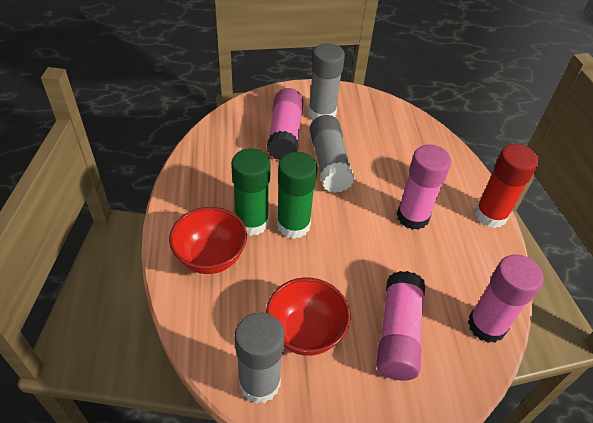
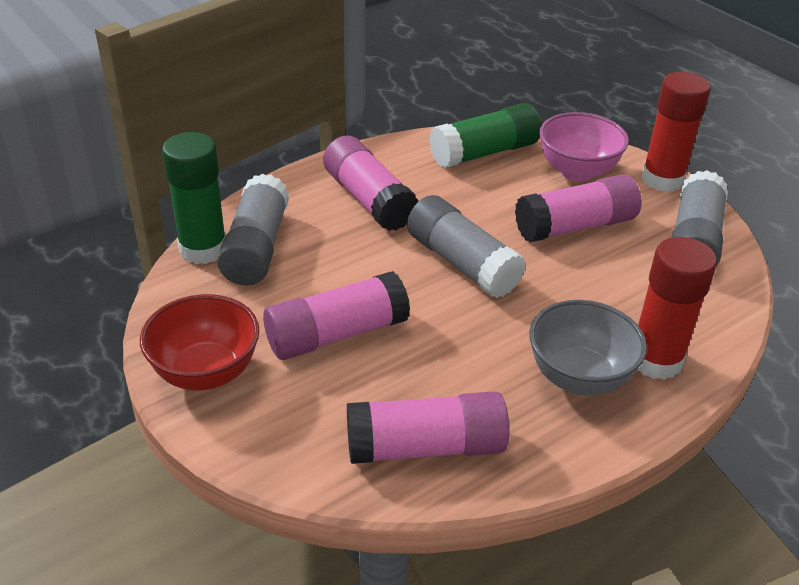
grey bowl: none = 0 -> [529,300,647,396] = 1
pink bowl: none = 0 -> [539,112,629,181] = 1
red bowl: [169,207,247,274] [266,278,351,356] = 2 -> [140,294,259,391] = 1
red glue stick: [475,144,539,228] = 1 -> [637,237,717,380] [642,72,711,192] = 2

